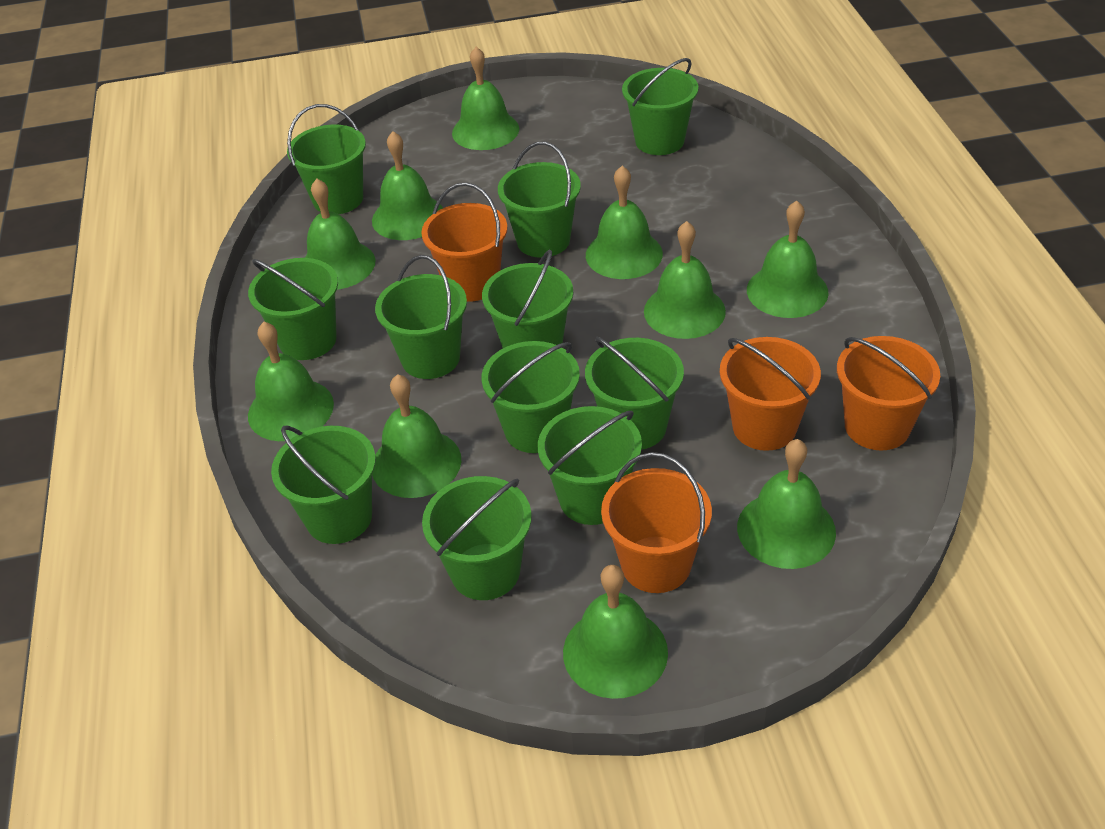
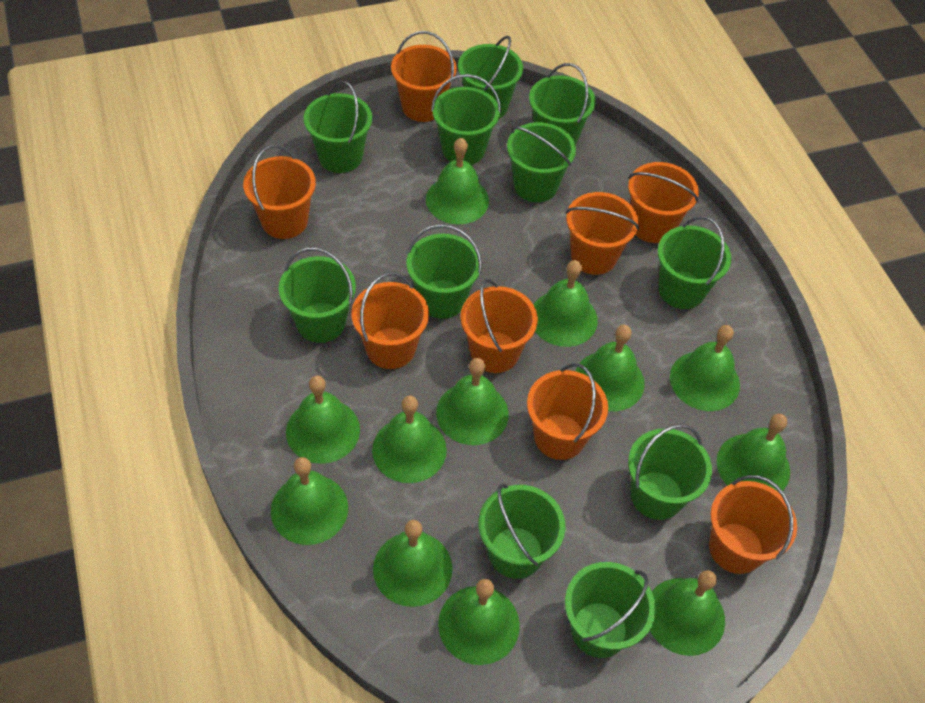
green bell: [248,322,334,441] [305,179,375,290] [372,131,443,240] [372,374,461,498] [452,47,519,150] [563,565,668,699] [586,166,663,279] [644,221,726,339] [737,439,836,569] [747,201,829,318] = 10 -> [271,457,348,545] [286,375,360,464] [372,396,447,483] [373,520,452,607] [426,138,489,225] [436,358,509,445] [438,579,520,665] [533,260,598,347] [575,325,645,411] [650,570,725,656] [670,325,740,411] [716,414,790,491] = 12
orange bucket: [421,182,508,302] [601,452,712,593] [720,337,821,451] [837,336,940,450] = 4 -> [243,145,316,239] [351,273,429,369] [391,31,457,122] [460,279,538,373] [527,363,608,460] [566,192,639,275] [628,162,699,243] [709,475,797,574] = 8

